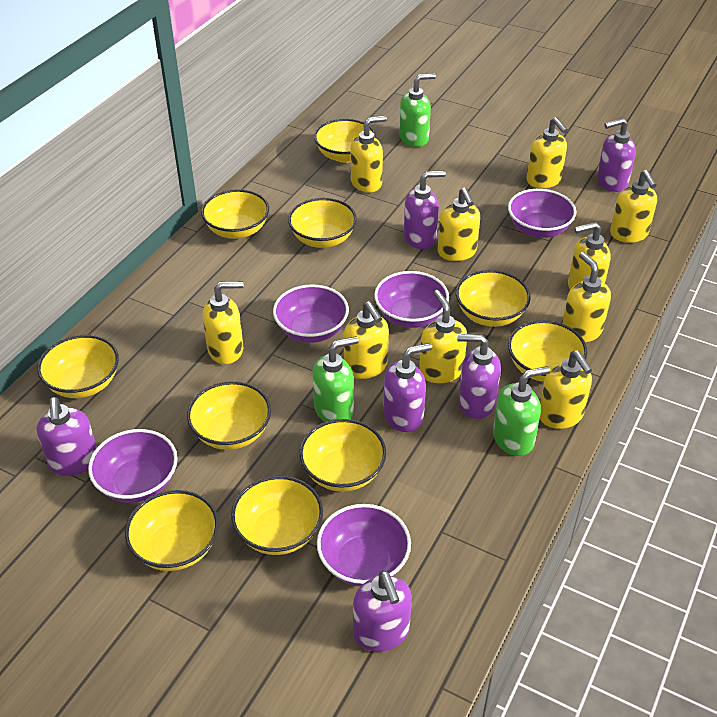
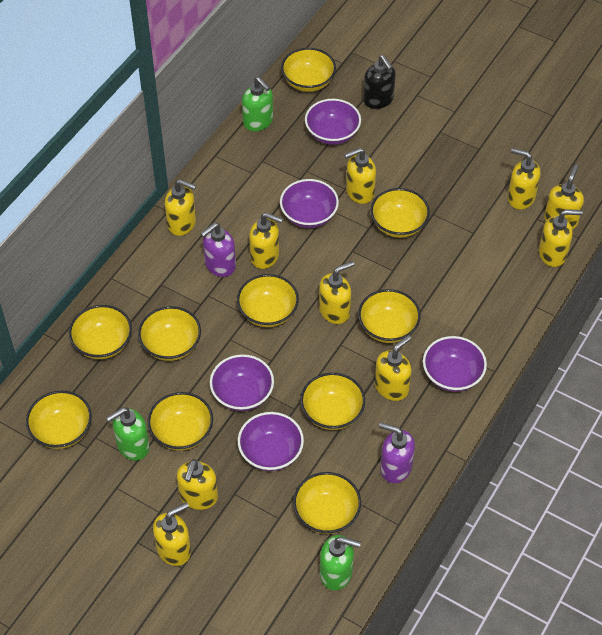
black soap dispenser: none = 0 -> [363,55,396,109] = 1
purple soap dispenser: [37,397,97,476] [353,571,412,652] [383,343,432,432] [404,171,446,249] [457,334,501,419] [597,118,636,192] = 6 -> [200,222,236,277] [379,422,415,483] = 2

